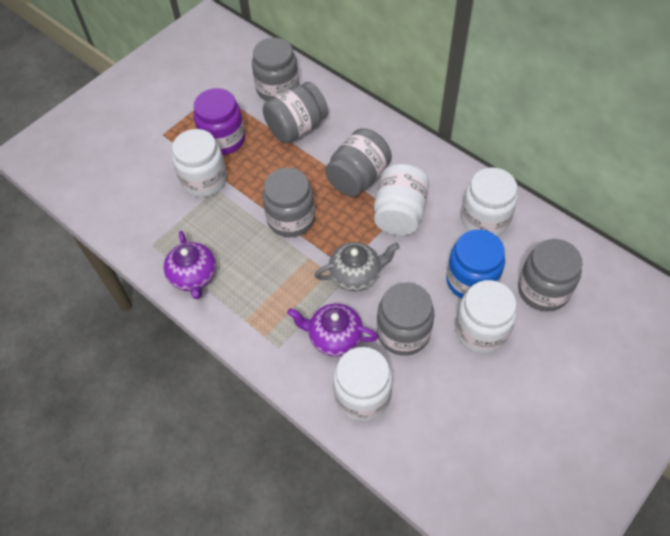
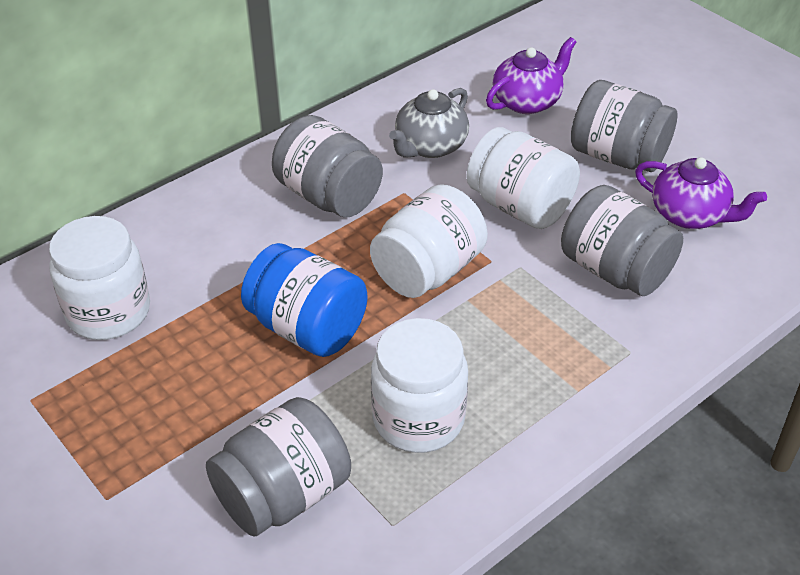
grey jar: [252,38,299,101] [262,168,315,237] [263,82,328,144] [325,128,392,197] [377,282,434,356] [518,239,582,311] = 6 -> [206,397,351,537] [272,115,383,217] [561,185,683,296] [571,80,677,172] = 4
purple jar: [194,88,245,155] = 1 -> none = 0
white jar: [172,129,227,197] [333,347,393,421] [374,164,429,235] [455,280,517,354] [461,167,518,236] = 5 -> [49,216,150,340] [370,184,488,298] [371,318,468,453] [466,127,580,229] = 4

